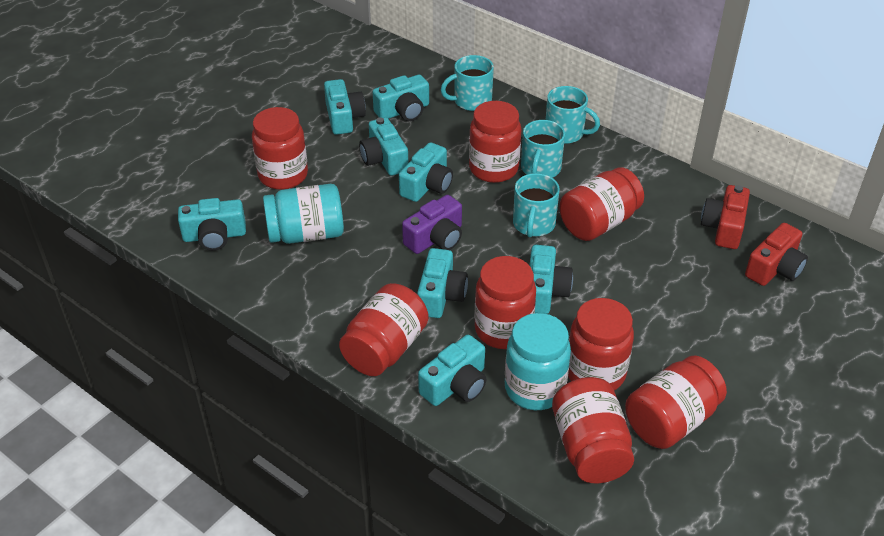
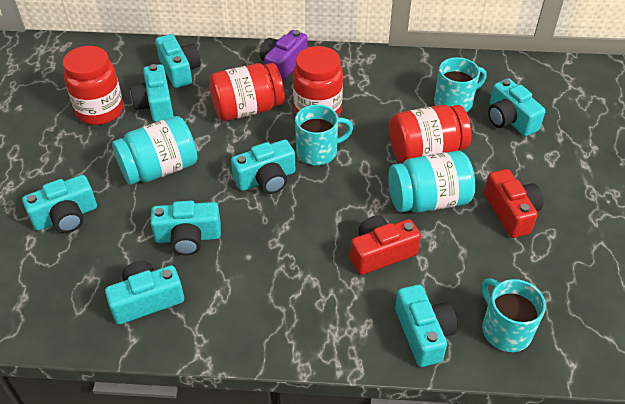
red jar: [252,107,308,190] [339,283,429,376] [469,101,521,183] [474,256,536,349] [552,377,634,483] [560,167,644,241] [568,298,634,391] [625,355,727,449] = 8 -> [63,46,123,125] [209,63,285,121] [293,46,343,117] [389,105,472,164] = 4
turquoise mug: [441,55,494,111] [513,173,560,238] [521,120,565,178] [546,86,600,144] = 4 -> [295,105,353,165] [434,57,486,112] [481,278,546,352] = 3

